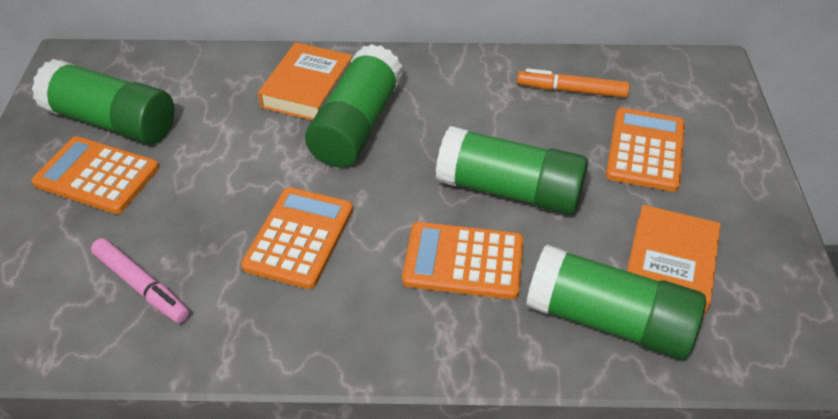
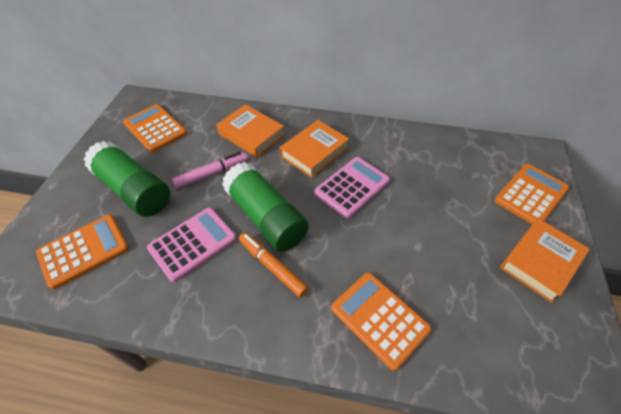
green glue stick: [32,59,174,144] [305,44,403,167] [436,126,588,215] [526,244,706,359] = 4 -> [84,141,170,217] [222,162,309,252] = 2
orange book: [258,42,353,120] [627,205,721,316] = 2 -> [216,104,285,158] [280,120,349,178] [500,218,590,303] = 3
pink calculator: none = 0 -> [147,208,237,282] [315,157,390,218] = 2

